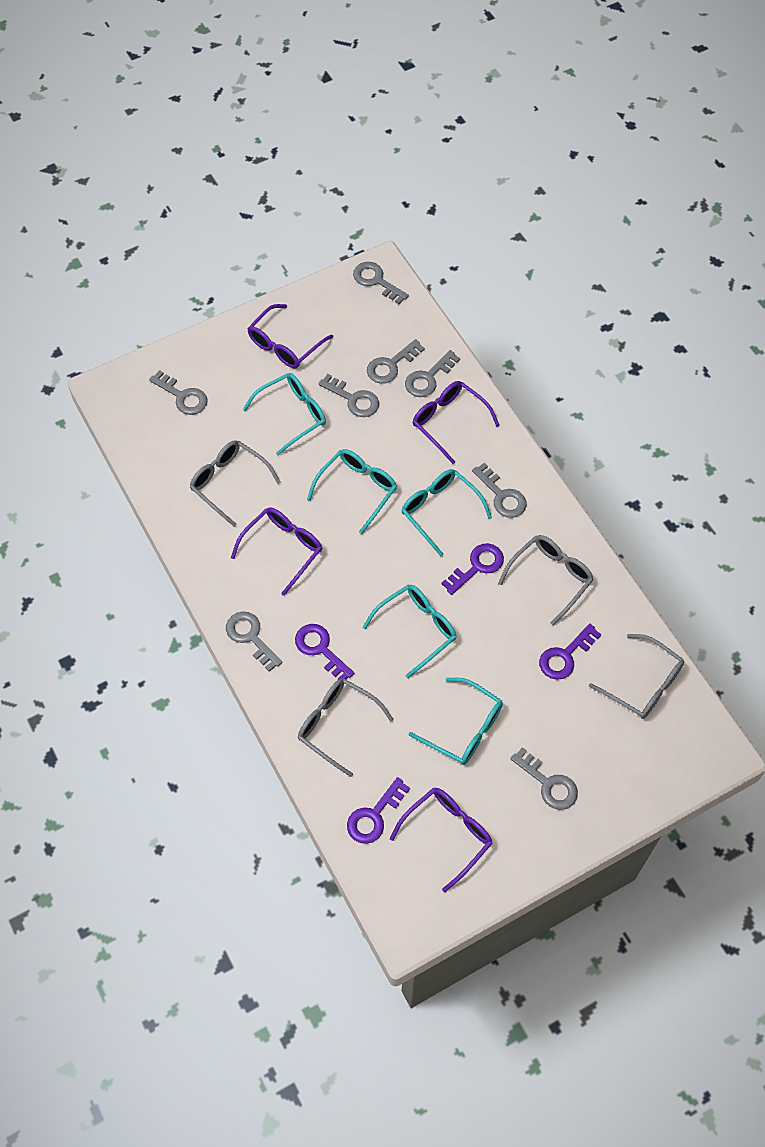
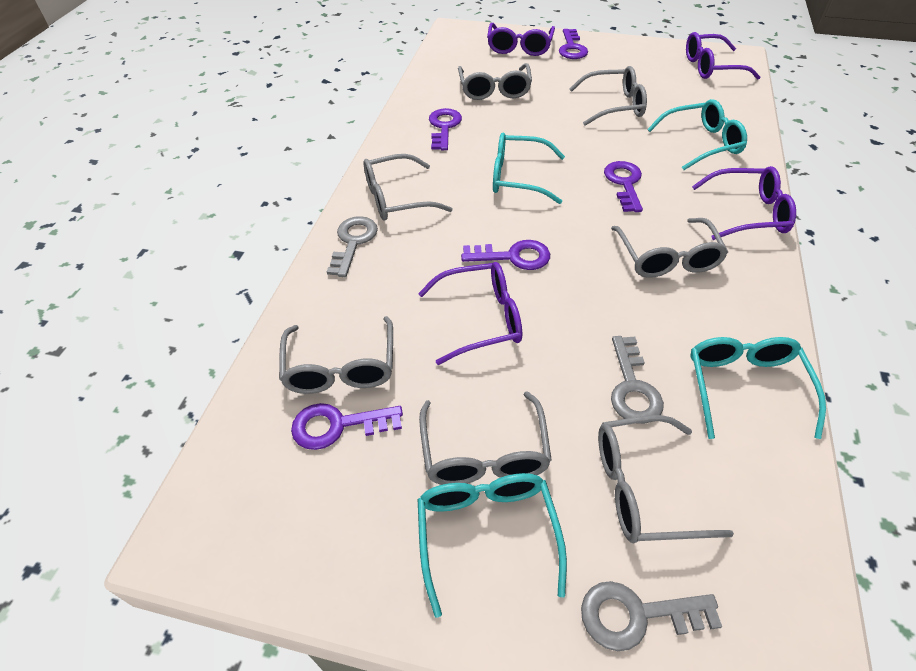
grey glasses: [190,440,281,527] [298,678,394,777] [498,535,594,625] [589,634,684,719] = 4 -> [279,316,393,394] [363,154,453,221] [419,391,552,485] [458,63,532,100] [569,66,647,126] [598,415,734,543] [611,218,728,277] = 7
grey key: [149,370,208,415] [226,611,283,672] [318,374,379,417] [353,262,409,304] [367,339,425,384] [405,350,460,397] [472,462,527,518] [510,747,578,810] = 8 -> [327,216,378,277] [581,581,722,651] [611,336,664,424] = 3
purple key: [295,624,355,680] [347,777,410,844] [441,543,504,595] [539,624,601,680] = 4 -> [291,403,403,450] [429,108,462,150] [461,240,550,270] [559,29,588,59] [604,161,643,212] = 5
turquoise glasses: [243,373,326,455] [307,449,397,534] [363,585,456,678] [401,469,492,556] [409,678,503,765] = 5 -> [417,473,567,618] [493,133,565,204] [647,99,747,170] [690,337,826,439] = 4

